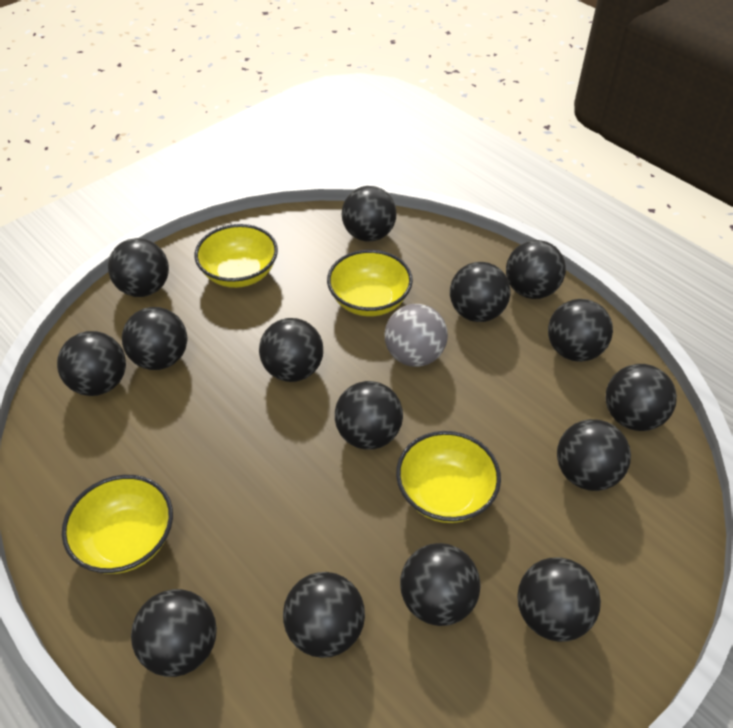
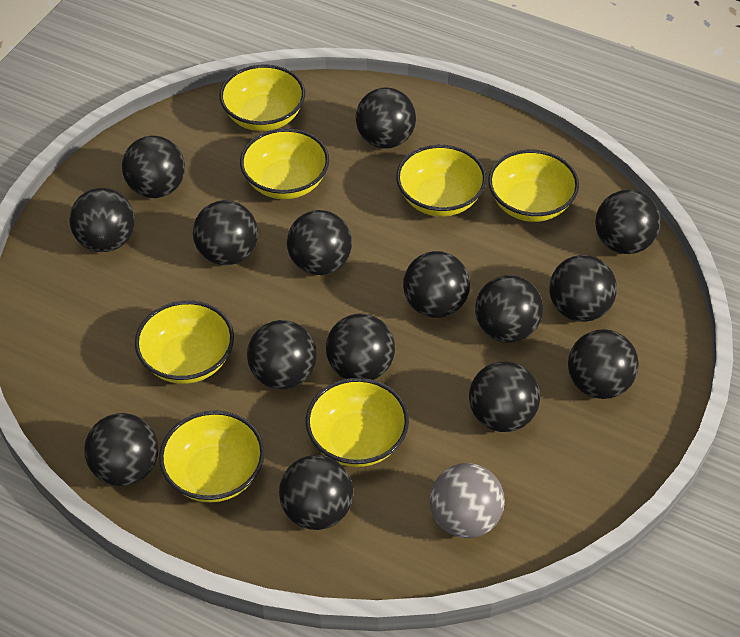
yellow bowl: [62,475,173,574] [195,224,278,288] [327,250,413,317] [396,431,501,523] = 4 -> [135,301,234,384] [159,410,265,503] [219,65,305,131] [240,128,329,199] [306,378,409,467] [396,145,487,217] [488,150,579,222] = 7

